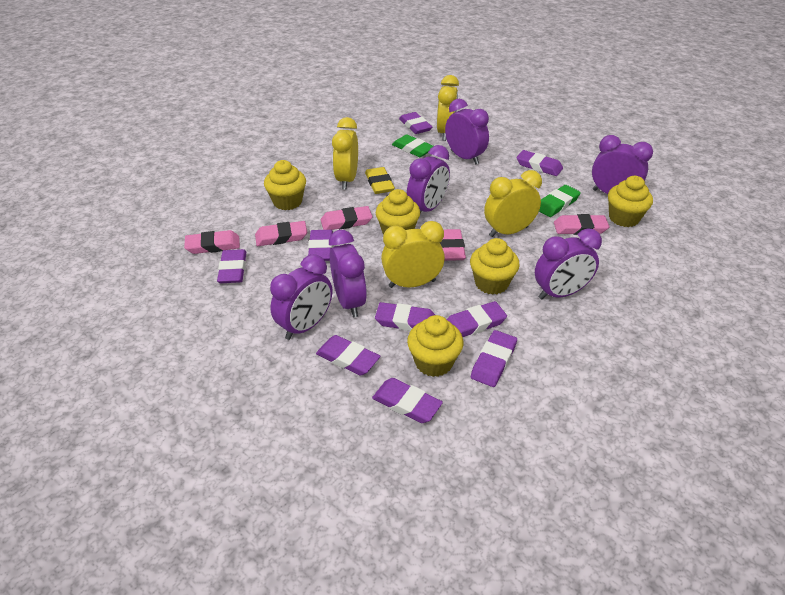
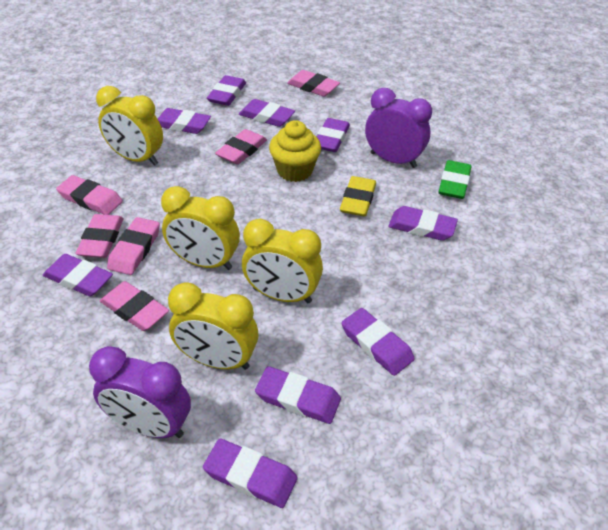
green eraser: [392,134,433,157] [539,185,581,217] = 2 -> [439,160,472,199] = 1
pink eraser: [184,230,240,254] [255,221,307,246] [321,206,372,230] [440,229,466,261] [554,214,610,235] = 5 -> [56,175,123,215] [76,214,124,258] [100,281,169,331] [107,217,160,275] [215,129,267,165] [287,70,340,97] = 6
purple clock: [270,254,332,340] [329,230,367,317] [407,145,450,213] [445,99,489,164] [535,228,602,299] [592,135,653,194] = 6 -> [89,346,191,438] [365,88,432,168] = 2
yellow cupcake: [264,160,306,210] [376,189,420,235] [407,315,463,377] [470,238,520,295] [608,176,653,227] = 5 -> [269,120,321,182] = 1

